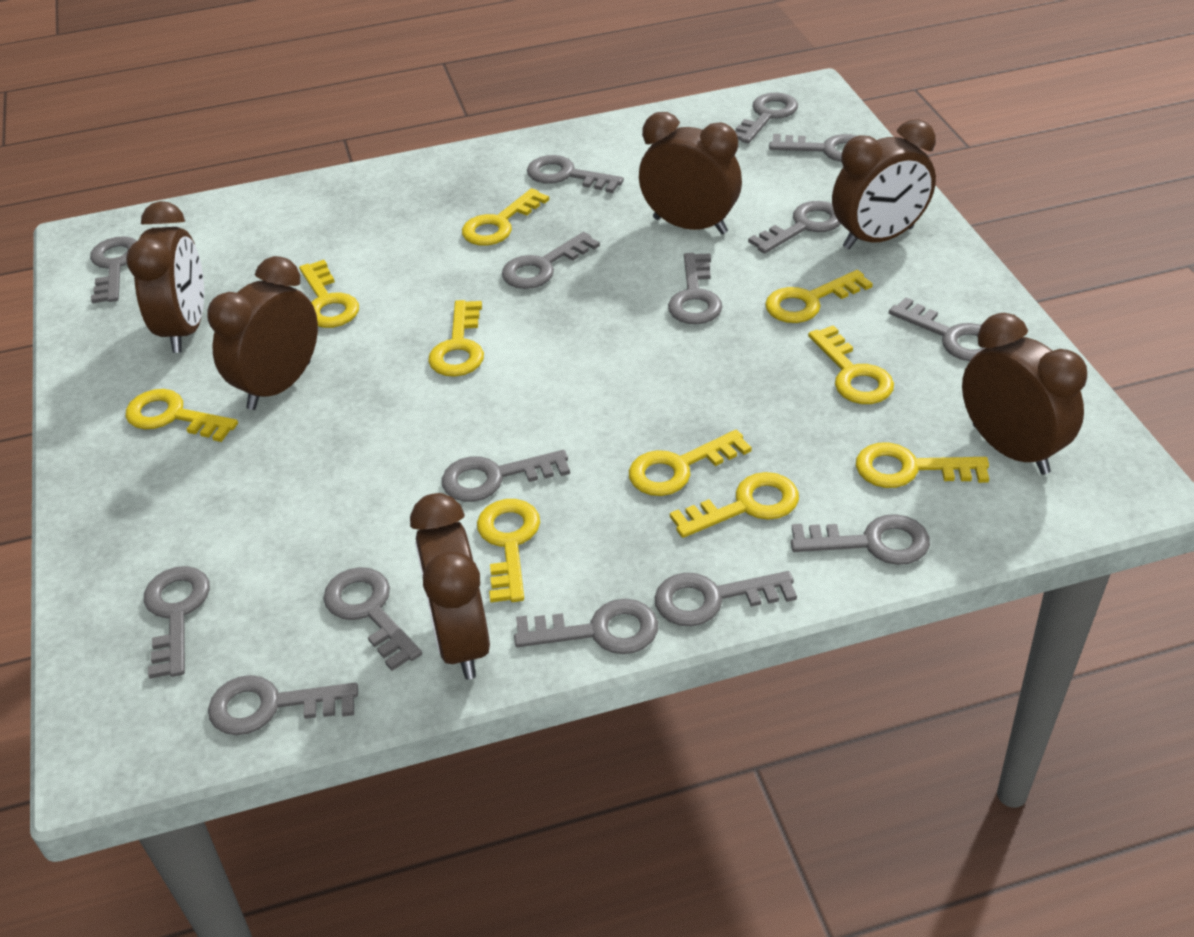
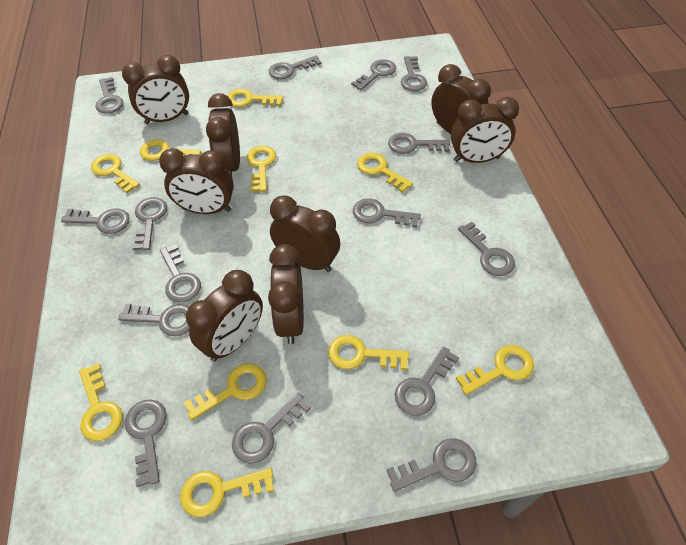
brown clock: [126,201,204,353] [207,256,318,410] [410,493,490,680] [639,112,742,234] [832,119,936,249] [962,313,1087,475] = 6 -> [122,55,189,124] [159,148,234,214] [186,270,263,362] [206,93,240,176] [268,244,304,344] [270,195,340,272] [431,64,491,134] [451,97,519,163] = 8

